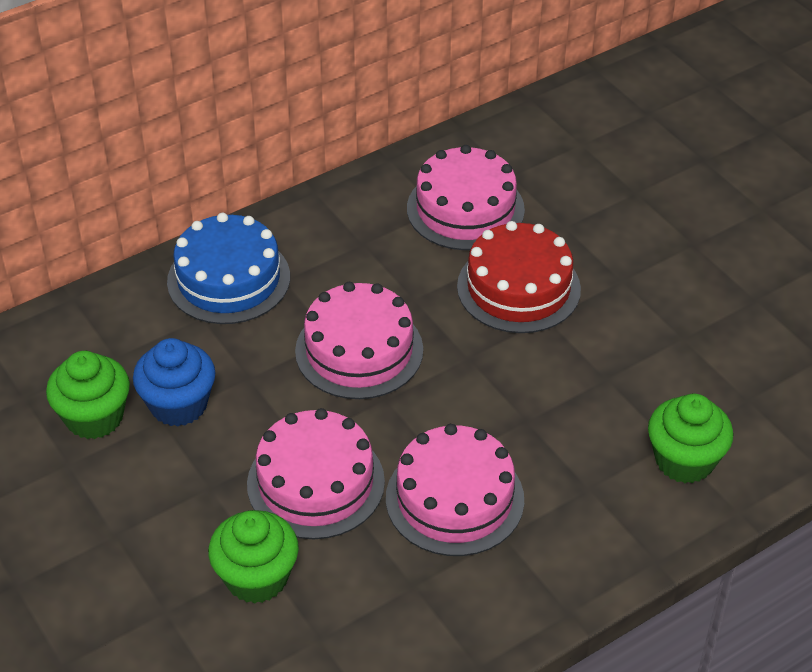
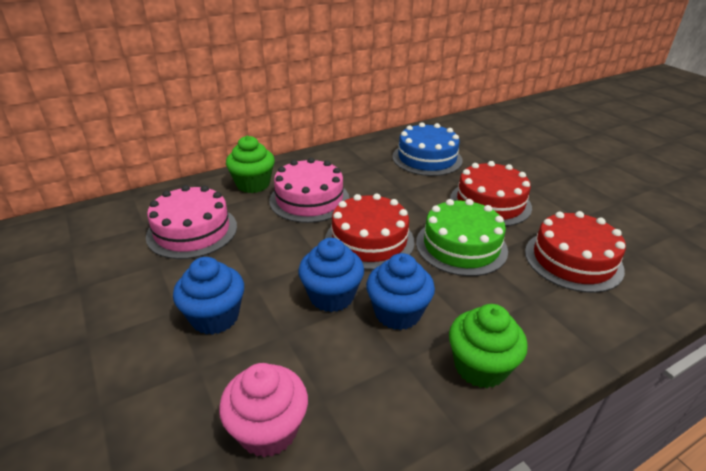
blue cupcake: [133,338,216,426] = 1 -> [173,257,244,335] [298,238,364,312] [366,253,435,330] = 3
green cake: none = 0 -> [416,199,508,276] = 1
green cupcake: [46,351,130,439] [208,510,299,604] [648,394,733,483] = 3 -> [226,136,275,193] [449,304,528,388] = 2
pink cake: [247,408,385,539] [295,282,423,399] [386,424,524,556] [407,145,525,250] = 4 -> [146,185,237,259] [269,158,350,223] = 2
pink cupcake: none = 0 -> [219,363,308,457] = 1
red cake: [457,221,581,333] = 1 -> [325,193,415,270] [450,161,532,226] [525,211,626,293] = 3

